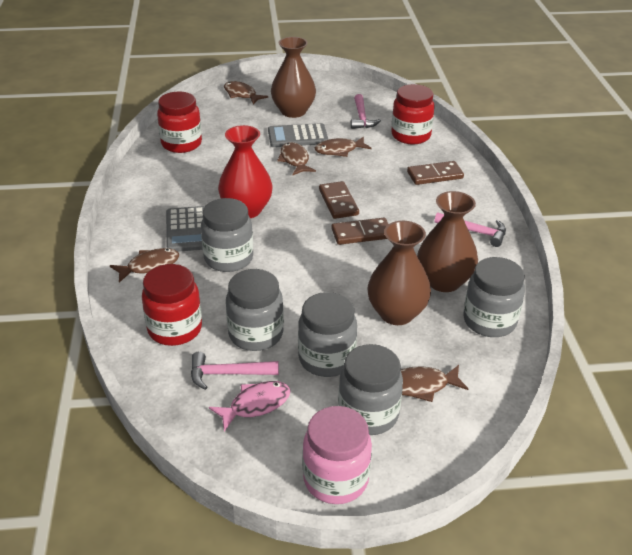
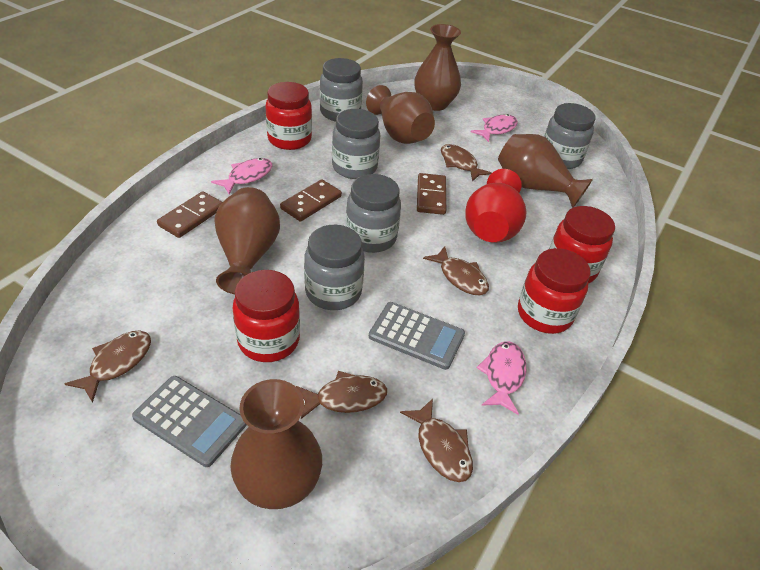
brown vase: [271,37,316,118] [367,221,431,325] [417,191,478,292] = 3 -> [214,187,280,294] [230,379,322,509] [366,85,435,144] [414,24,461,111] [498,134,593,208] = 5
pink fish: [209,381,291,431] = 1 -> [211,158,272,195] [471,114,518,142] [476,341,526,415] = 3
pink hammer: [191,352,279,390] [351,94,381,129] [434,212,506,247] = 3 -> none = 0
pink jar: [303,406,372,504] = 1 -> none = 0
red jar: [142,264,202,346] [157,91,202,153] [391,84,435,144] = 3 -> [232,270,300,362] [265,82,312,150] [518,248,591,334] [549,206,615,284] = 4

